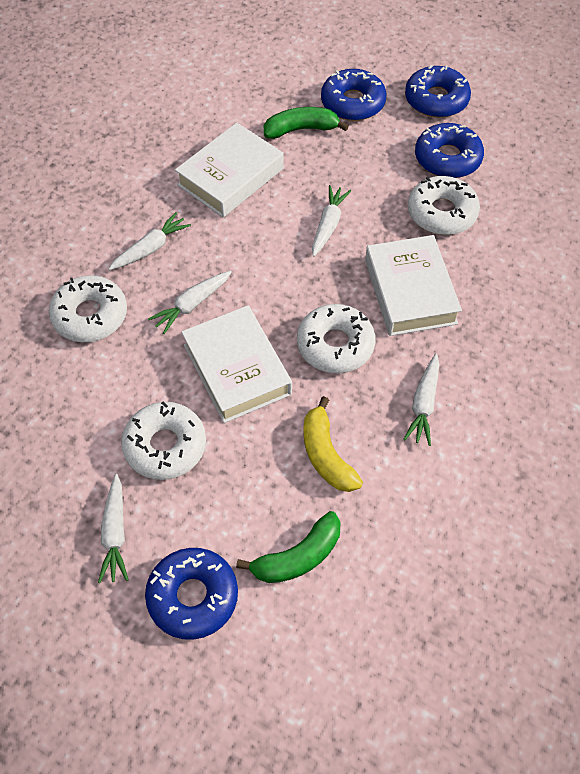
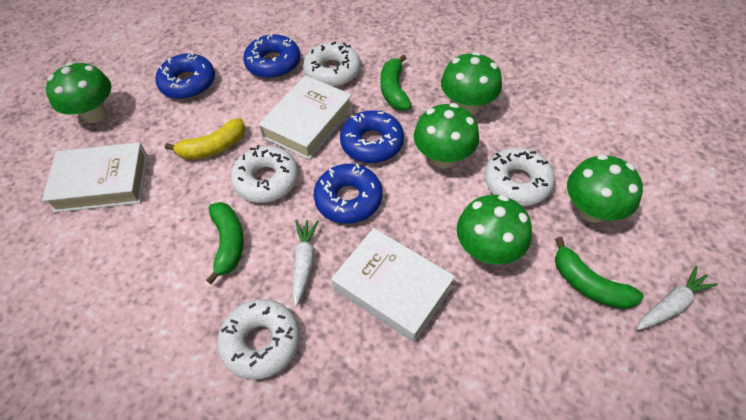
green banana: [236,511,340,583] [264,107,349,139] = 2 -> [206,202,244,284] [380,54,412,111] [555,237,644,309] = 3
green mushroom: none = 0 -> [46,62,111,123] [414,103,479,168] [441,52,502,115] [457,195,532,264] [567,154,643,223] = 5
white carrot: [98,474,129,583] [108,212,191,270] [148,271,232,334] [312,185,351,257] [403,354,439,446] = 5 -> [292,220,319,307] [636,266,718,330] = 2

